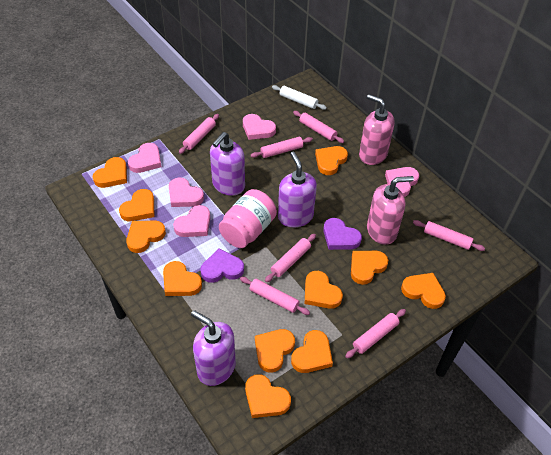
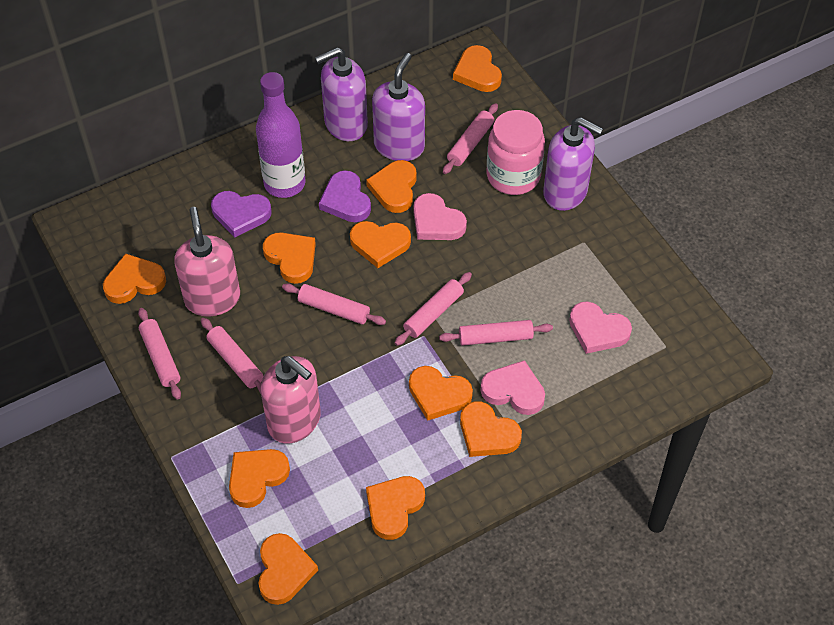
orange heart: [93,157,127,188] [119,189,154,221] [126,220,166,253] [163,261,202,296] [245,374,291,418] [255,329,295,373] [291,330,333,373] [305,271,343,309] [315,146,348,175] [351,251,388,285] [401,273,446,309] = 11 -> [103,253,166,304] [229,449,290,508] [259,533,318,605] [263,232,316,284] [350,221,411,268] [366,160,417,213] [366,476,425,540] [409,366,473,421] [453,45,502,92] [460,401,522,457] = 10
pink heart: [128,143,162,173] [169,178,204,207] [173,205,210,237] [243,114,276,140] [385,167,419,197] = 5 -> [413,193,467,240] [480,360,545,415] [569,301,632,354] = 3
pink rolling pin: [179,114,219,154] [240,277,310,315] [250,137,313,158] [265,234,316,282] [293,111,344,143] [345,309,406,358] [413,220,485,251] = 7 -> [138,308,181,400] [201,318,264,394] [282,283,386,325] [395,272,472,346] [439,320,553,346] [443,103,498,174] = 6
purple bottle: none = 0 -> [256,72,306,198] = 1
white rolling pin: [272,85,327,110] = 1 -> none = 0

